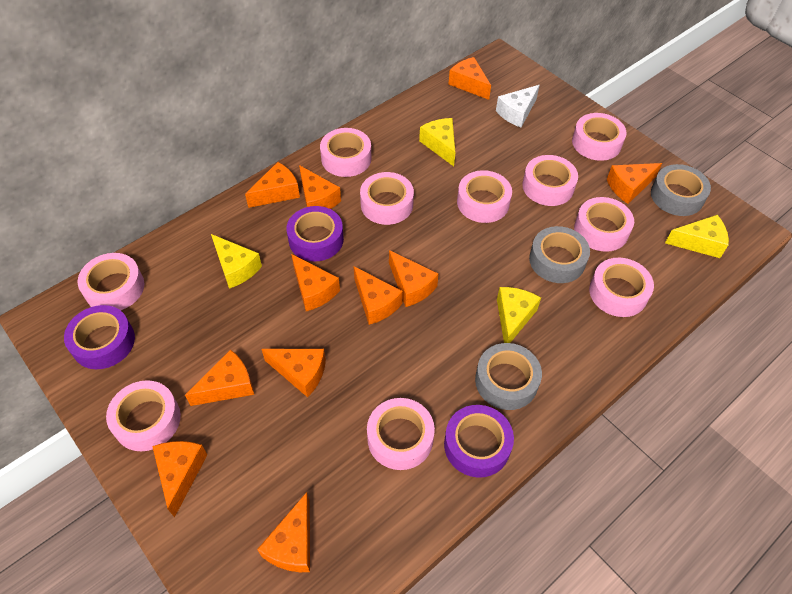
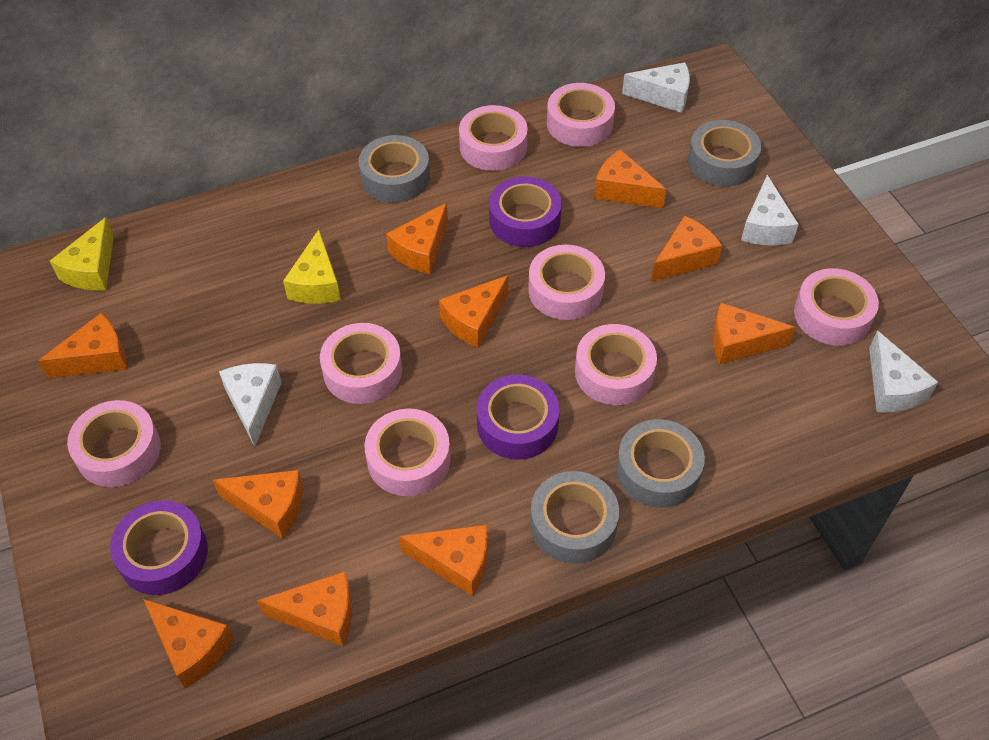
grey tape: [475,343,542,410] [529,226,590,283] [651,164,711,216] = 3 -> [359,135,430,203] [530,471,619,564] [616,419,705,508] [688,120,761,187] = 4
orange cheese: [152,441,207,517] [185,350,254,406] [245,162,300,208] [257,492,310,572] [261,349,326,397] [291,254,340,311] [299,165,341,209] [354,266,403,325] [389,250,439,307] [449,57,491,100] [607,163,662,204] = 11 -> [38,313,127,379] [143,599,234,688] [213,470,303,539] [257,571,353,646] [386,203,448,274] [399,525,488,596] [439,275,509,348] [594,149,666,208] [651,216,722,282] [712,303,796,365] = 10
pink tape: [77,253,144,310] [106,380,181,451] [320,128,372,177] [360,172,414,225] [367,398,435,470] [457,170,512,223] [522,155,578,206] [572,113,626,161] [574,197,634,252] [589,258,654,317] = 10 -> [67,400,161,487] [320,323,402,404] [364,408,451,496] [459,105,528,171] [528,245,605,320] [547,83,615,147] [575,324,657,405] [794,268,879,346] = 8
white cheese: [496,85,540,127] = 1 -> [219,363,282,447] [622,62,690,113] [741,175,799,245] [869,331,938,412] = 4
yellow cheese: [211,234,262,289] [419,118,455,166] [497,287,541,343] [665,215,729,258] = 4 -> [50,217,114,291] [283,230,341,304] = 2

